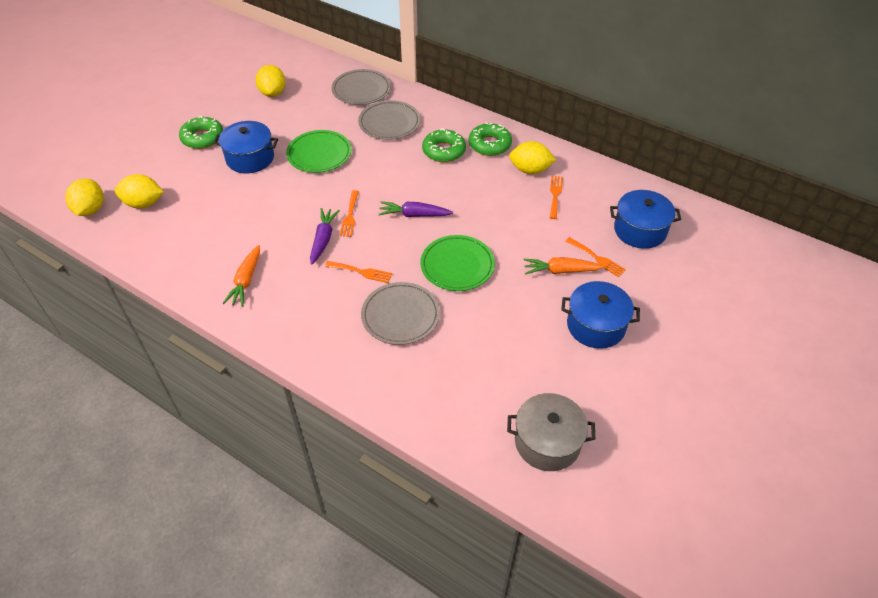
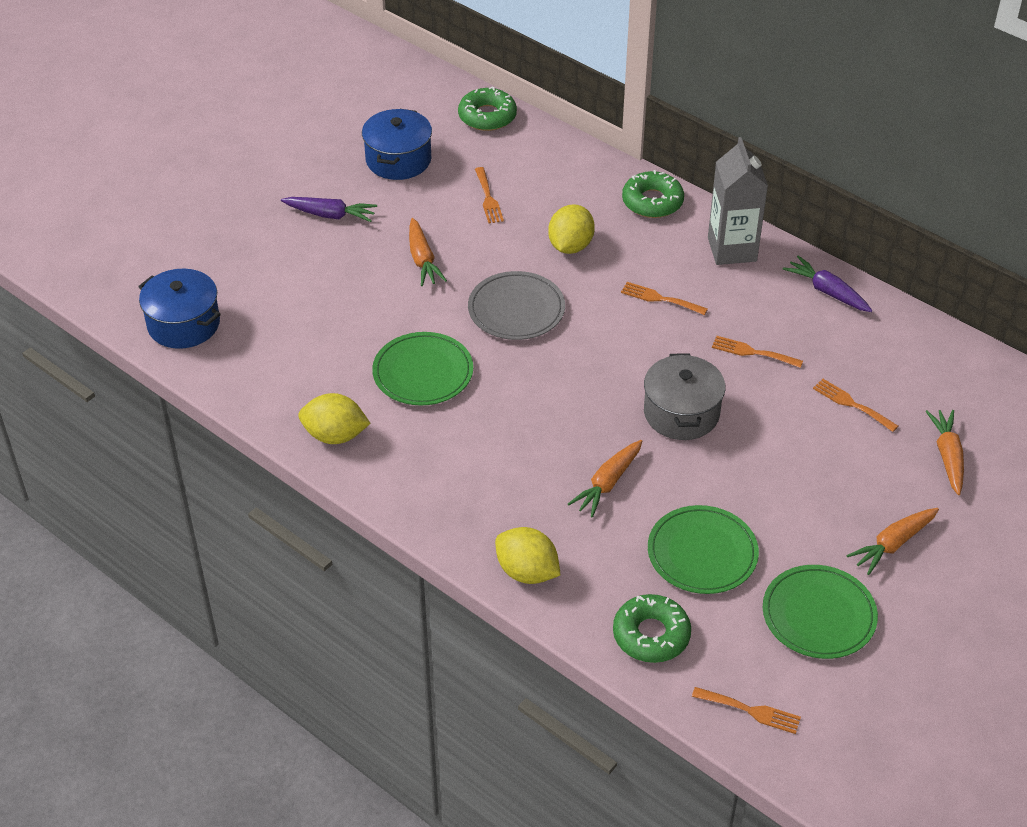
blue pot: [213,121,278,173] [561,281,640,349] [610,190,681,249] = 3 -> [138,269,221,349] [362,109,432,180] = 2
green plate: [286,130,352,173] [420,235,495,291] = 2 -> [372,332,473,406] [648,505,759,594] [763,565,878,659] = 3
grey carton: none = 0 -> [708,137,768,265] = 1
grey plate: [332,69,391,105] [358,100,421,140] [361,282,440,345] = 3 -> [468,271,565,340] = 1
orange carrot: [222,245,260,307] [523,257,604,275] = 2 -> [409,218,447,286] [568,440,642,518] [846,508,939,575] [925,410,964,495] = 4
orange fork: [325,261,392,283] [340,190,359,237] [550,176,563,219] [566,237,626,277] = 4 -> [475,167,504,223] [621,282,708,315] [692,687,801,734] [712,336,803,368] [813,379,898,432] = 5
yellow lemon: [65,179,104,216] [115,174,164,208] [256,65,286,97] [509,141,556,174] = 4 -> [298,393,371,444] [495,527,560,584] [548,204,595,254] = 3

